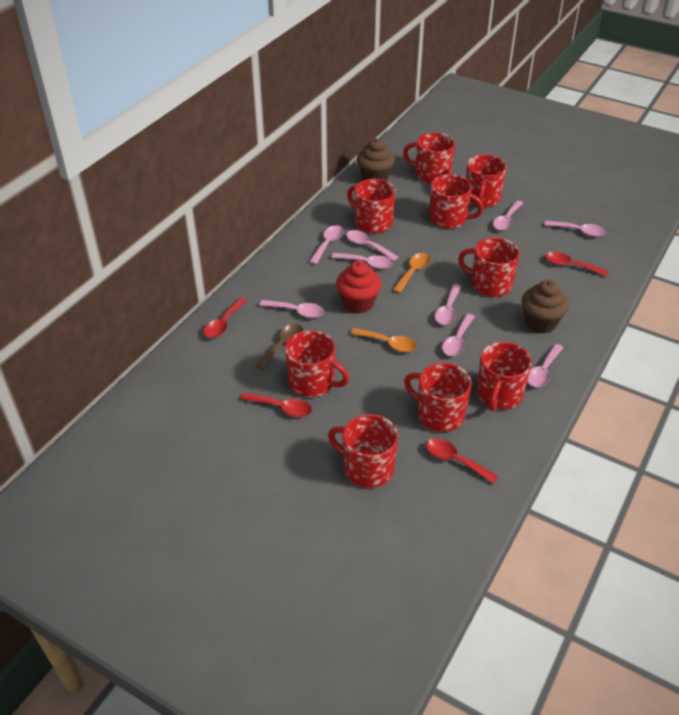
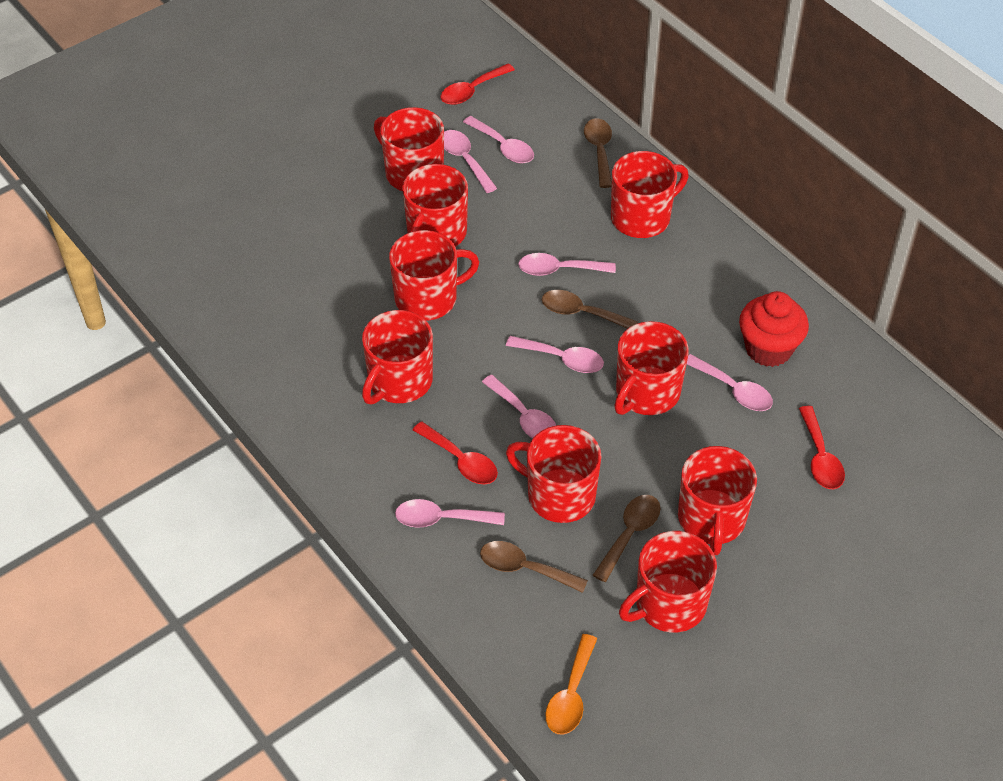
brown cupcake: [357,138,395,181] [522,280,569,334] = 2 -> none = 0
brown spoon: [255,323,303,370] = 1 -> [480,541,588,593] [542,290,638,329] [584,118,612,188] [593,495,661,582] = 4
orange spoon: [351,328,417,352] [393,253,430,293] = 2 -> [545,634,597,735] = 1
pink spoon: [260,300,324,318] [309,225,343,265] [331,253,393,269] [346,230,398,261] [435,284,461,325] [442,314,475,356] [493,200,523,231] [527,344,564,387] [544,221,606,237] = 9 -> [395,499,505,528] [444,130,497,193] [463,116,534,163] [482,375,556,438] [506,336,604,373] [518,253,616,276] [687,354,773,411] = 7
red spoon: [204,298,247,338] [241,392,312,417] [426,438,499,484] [545,252,608,276] = 4 -> [413,421,498,484] [440,64,515,105] [799,406,845,489] = 3

